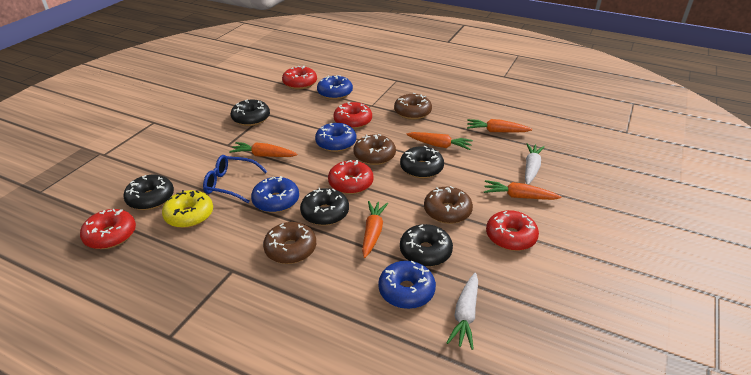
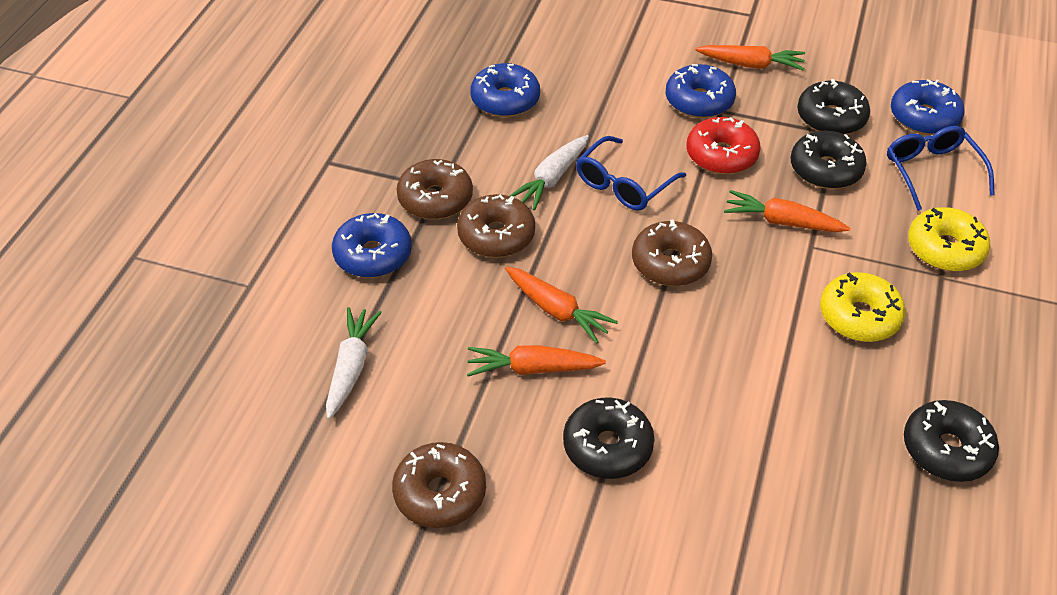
black donut: [123,175,174,210] [231,99,270,126] [300,188,349,226] [400,146,444,178] [400,224,453,267] = 5 -> [563,398,654,479] [791,131,867,189] [797,79,870,134] [904,400,999,482] = 4
blue glasses: [203,155,268,203] = 1 -> [576,136,686,210] [887,126,995,211] = 2
orange carrot: [229,142,298,157] [362,201,388,258] [407,132,473,150] [467,119,532,132] [484,180,562,200] = 5 -> [467,345,606,377] [505,266,618,344] [695,45,805,71] [724,190,850,232] = 4
red donut: [80,209,136,249] [282,66,317,89] [328,160,374,194] [333,102,372,129] [486,210,539,251] = 5 -> [686,117,761,174] = 1
yellow donut: [162,190,213,228] = 1 -> [820,272,906,342] [908,207,990,272] = 2

